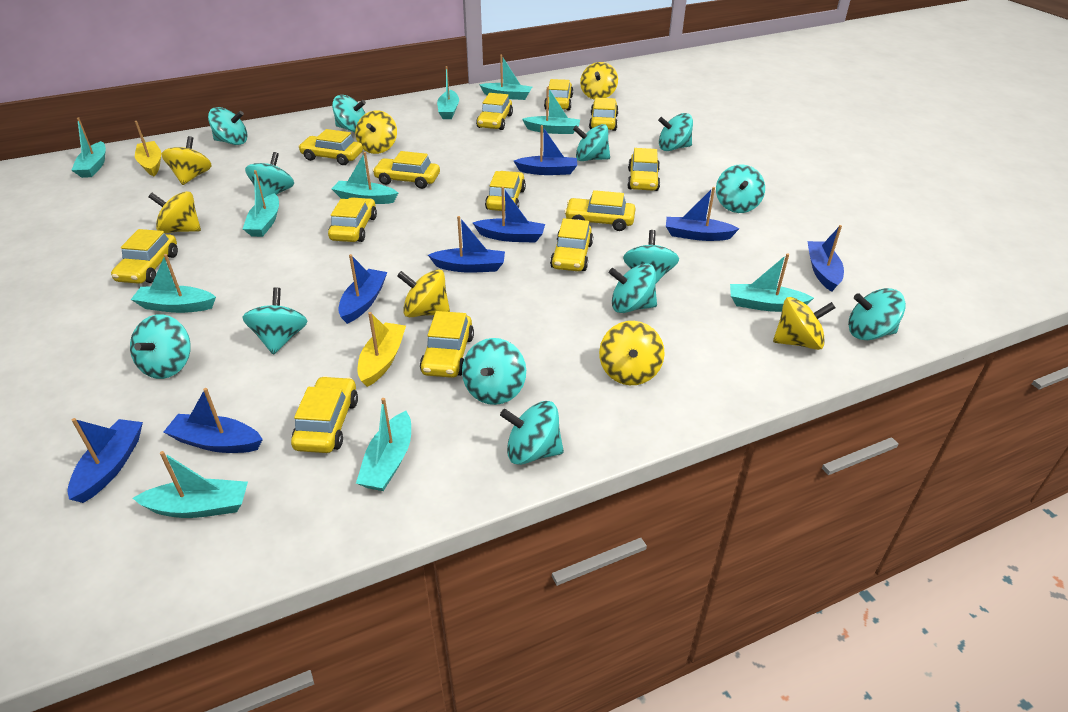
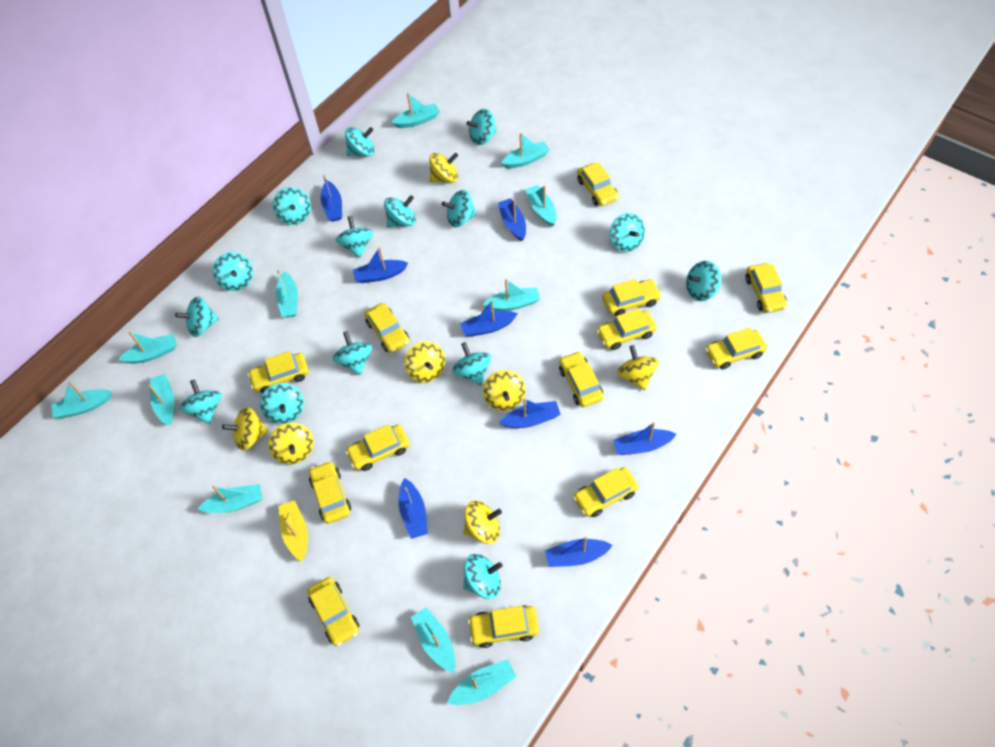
turquoise boat: [71,117,106,178] [131,254,216,313] [133,451,248,518] [243,170,279,237] [332,152,398,204] [356,398,411,491] [437,66,459,119] [479,55,532,100] [522,87,580,134] [730,253,814,312] = 10 -> [51,382,112,418] [118,332,177,364] [149,374,175,425] [198,484,262,513] [276,270,298,318] [391,93,440,128] [411,607,456,673] [447,659,516,705] [483,279,540,311] [501,133,550,168] [526,185,556,226] = 11
turquoise spinning top: [130,314,191,379] [208,107,248,145] [242,287,307,355] [245,152,294,198] [332,95,366,132] [462,338,526,405] [500,401,564,465] [573,124,610,161] [609,263,657,313] [623,230,679,283] [658,113,693,151] [716,164,765,213] [848,288,906,340] = 13 -> [175,297,219,337] [179,379,222,424] [212,252,253,291] [260,383,304,424] [273,187,311,225] [332,331,372,375] [335,216,373,258] [345,127,375,156] [384,195,416,228] [442,190,477,227] [452,342,491,386] [463,554,502,599] [466,109,497,145] [610,213,645,252] [686,261,721,301] = 15
yellow boat: [135,121,161,176] [357,312,406,387] = 2 -> [278,500,308,562] = 1

